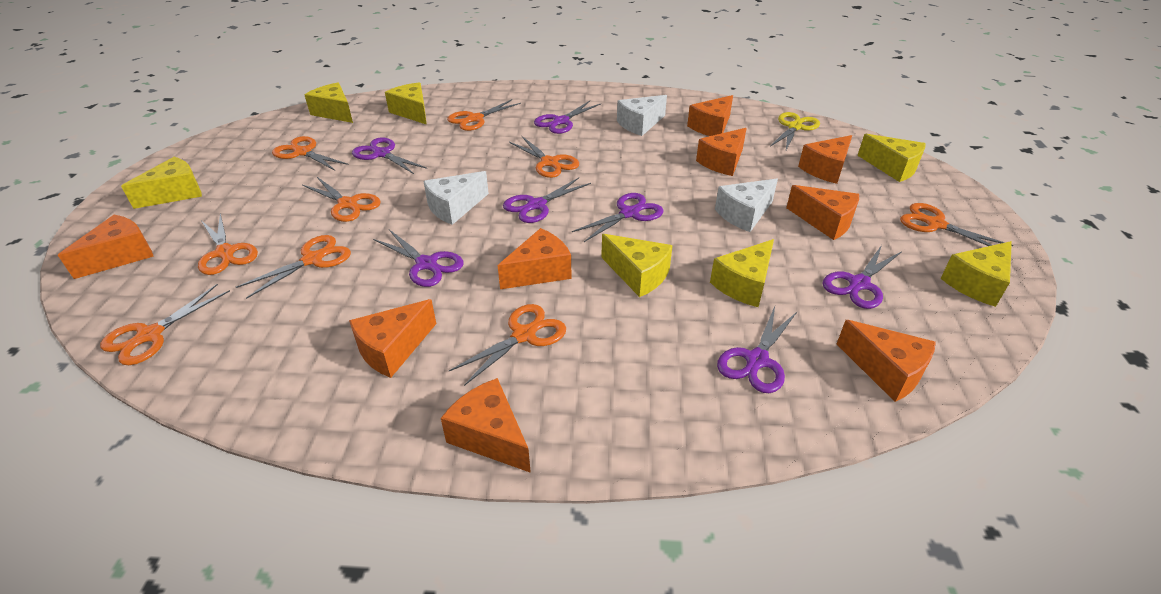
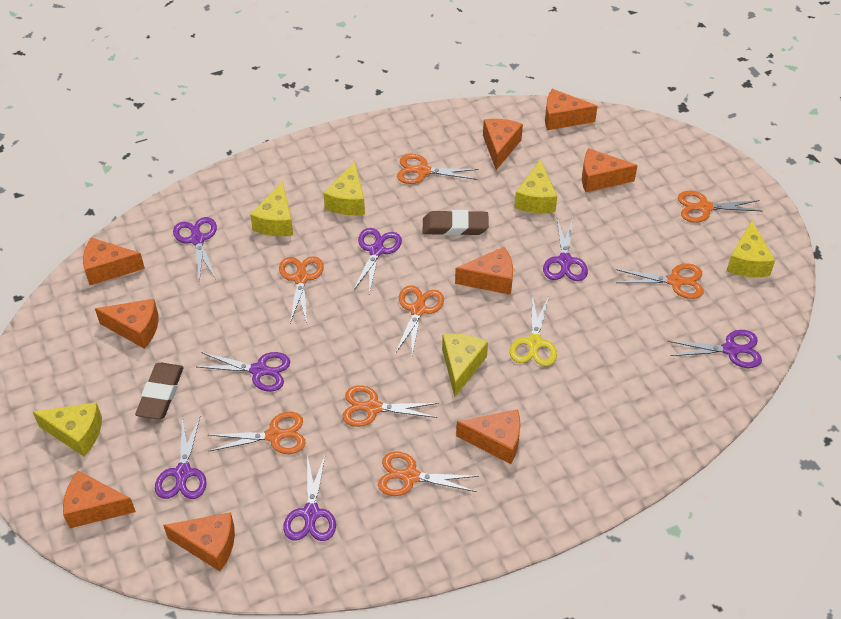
brown eraser: none = 0 -> [135,363,184,419] [423,210,489,236] = 2
orange scissors: [100,284,230,365] [198,213,258,275] [236,235,351,299] [272,136,349,171] [302,177,381,222] [447,99,521,131] [449,304,566,386] [509,136,579,178] [900,203,1013,246] = 9 -> [209,412,306,454] [279,256,324,323] [342,385,438,427] [378,451,479,496] [395,285,444,355] [397,154,479,184] [616,263,704,299] [678,191,762,223] = 8
white cheese: [423,171,489,225] [617,95,667,136] [715,179,778,232] = 3 -> none = 0
yellow cheese: [121,157,202,209] [305,83,353,123] [385,82,427,125] [601,234,673,297] [710,239,774,307] [857,134,926,182] [940,241,1012,307] = 7 -> [33,402,102,456] [250,181,293,236] [324,162,365,215] [442,334,488,397] [514,160,557,213] [727,220,775,277] = 6

